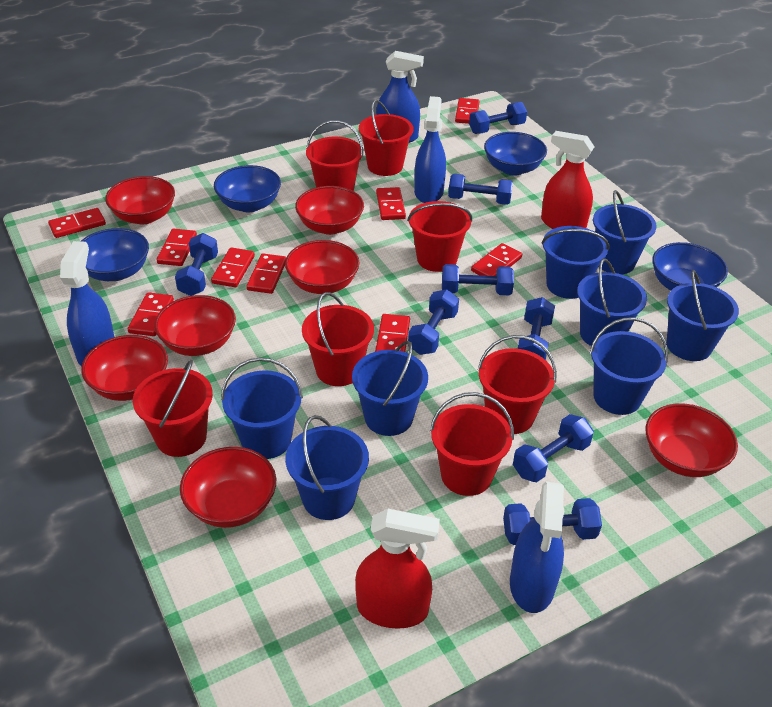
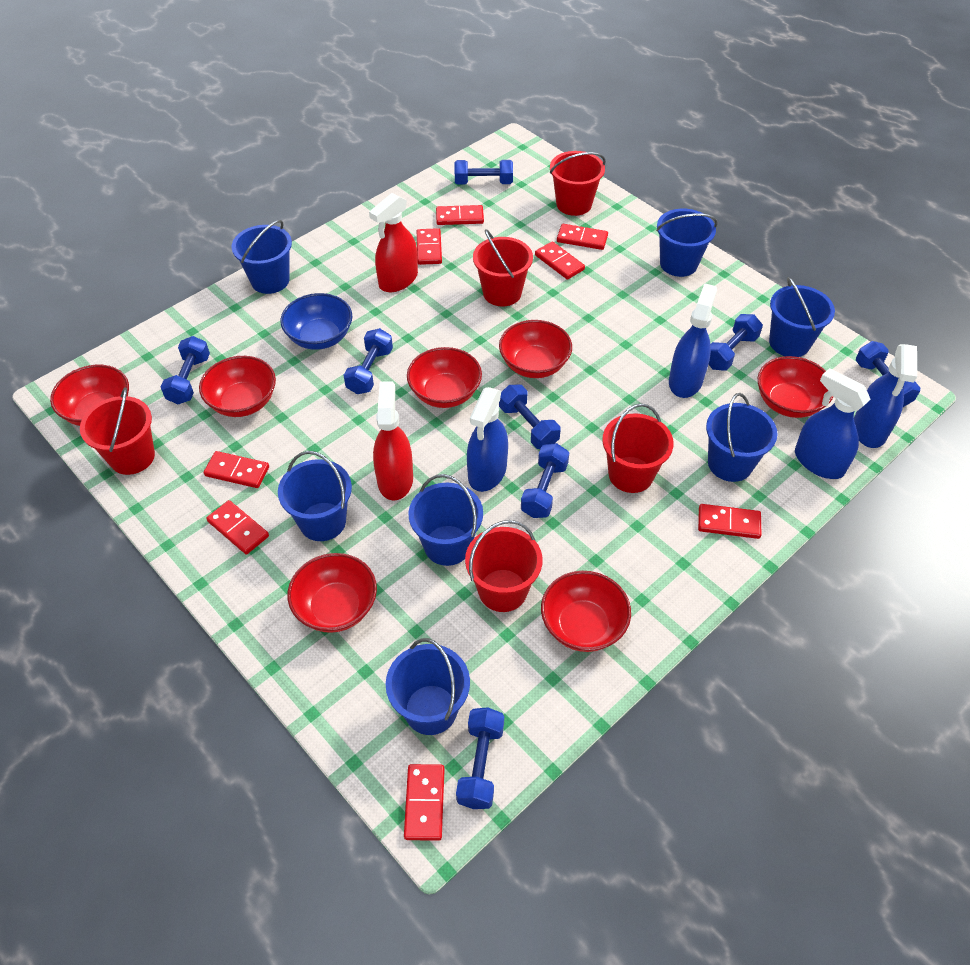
blue bowl: [80,228,149,281] [214,165,281,212] [484,132,547,176] [652,242,728,290] = 4 -> [280,293,352,350] = 1
blue bucket: [221,357,303,459] [285,415,369,520] [352,341,428,436] [541,226,610,299] [577,258,647,346] [590,317,668,415] [593,190,657,274] [667,270,739,361] = 8 -> [232,220,292,294] [278,451,352,541] [386,638,470,735] [408,474,483,566] [656,209,718,277] [706,393,778,482] [769,277,835,357] = 7
red bucket: [133,359,213,457] [302,292,374,386] [306,120,363,191] [359,100,413,176] [407,201,472,272] [430,392,514,496] [478,335,557,434] = 7 -> [80,387,155,475] [465,520,542,612] [473,229,533,306] [550,151,606,216] [602,403,674,493] = 5
red domino: [48,208,106,238] [128,292,174,336] [157,229,197,266] [211,247,255,287] [246,253,286,294] [375,314,410,352] [376,187,406,220] [455,98,480,124] [471,243,522,276] = 9 -> [204,451,269,488] [206,500,269,554] [404,764,445,841] [417,228,442,265] [436,205,484,225] [535,241,585,280] [557,224,608,250] [698,504,762,539] = 8

